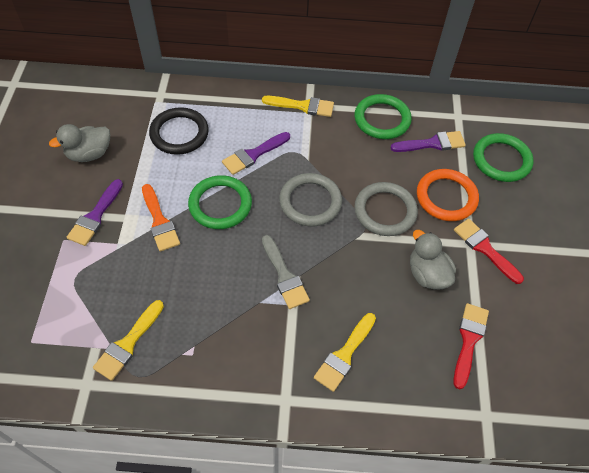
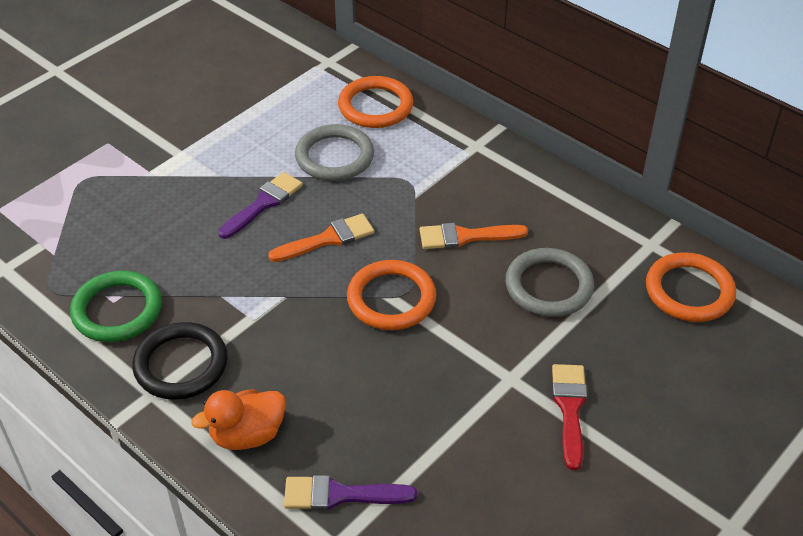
green ring: [188,175,252,229] [354,94,412,139] [473,133,534,182] = 3 -> [70,271,162,342] = 1
grey brush: [262,235,310,309] = 1 -> none = 0
grey duck: [49,124,110,162] [410,230,456,290] = 2 -> none = 0
orange brush: [142,184,180,251] = 1 -> [268,213,374,262] [420,223,528,249] = 2
orange duck: none = 0 -> [191,390,286,450] = 1
orange ring: [417,169,479,221] = 1 -> [338,76,413,128] [347,260,436,330] [646,252,736,322] = 3
purple brush: [67,179,123,246] [222,132,290,175] [390,131,466,152] = 3 -> [218,172,303,239] [284,475,417,510] = 2
red brush: [453,303,489,389] [454,219,524,284] = 2 -> [552,364,587,470] = 1
yellow brush: [93,300,164,381] [262,96,334,117] [314,313,376,392] = 3 -> none = 0

